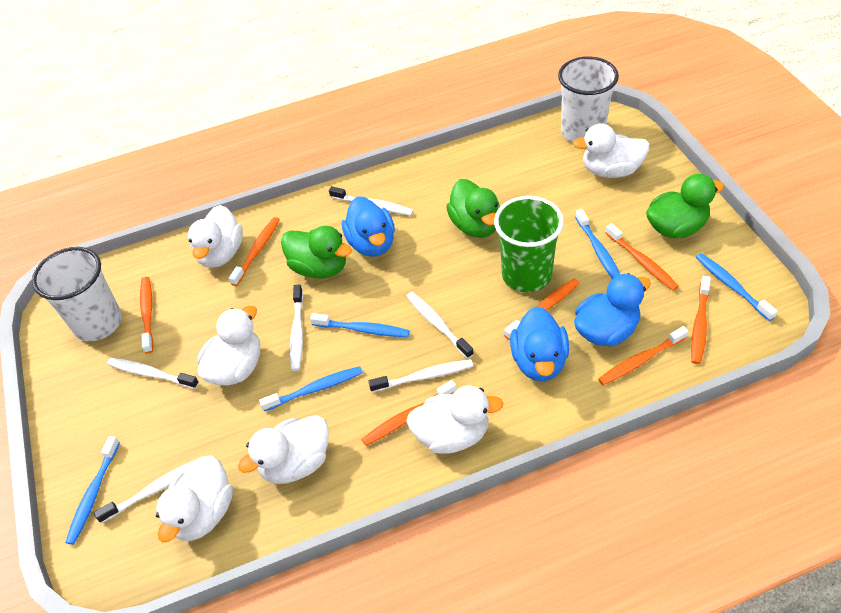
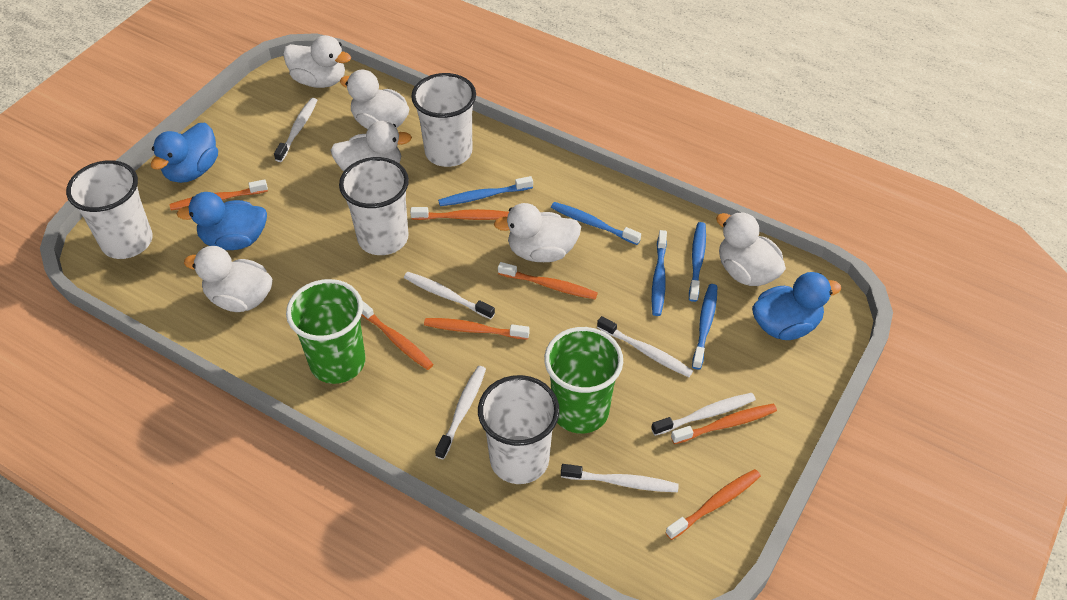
green cup: [494,196,564,292] = 1 -> [286,279,365,384] [544,327,623,434] = 2
green duck: [281,226,352,279] [446,179,500,238] [646,174,724,238] = 3 -> none = 0
white cup: [32,247,122,341] [558,56,619,142] = 2 -> [66,160,153,259] [339,157,409,255] [411,73,476,167] [478,375,560,484] = 4

